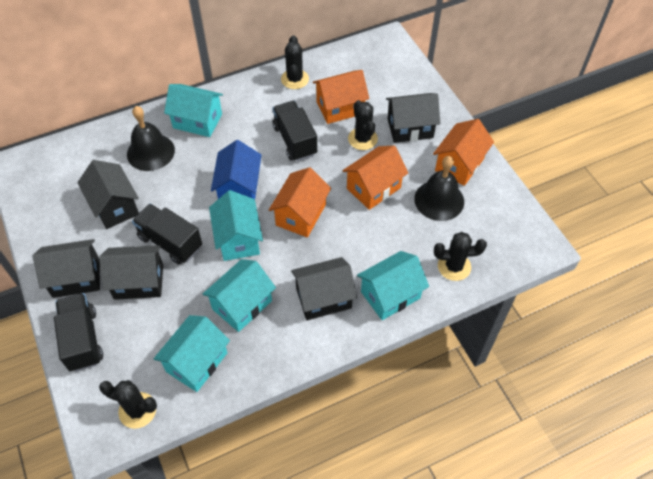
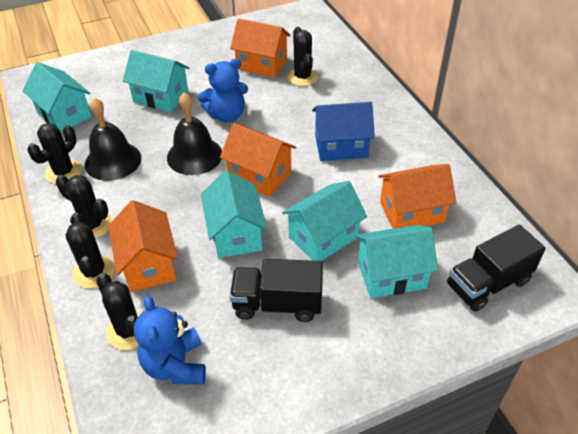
black cactus: [99,380,157,429] [281,35,309,89] [348,100,378,150] [434,232,487,281] = 4 -> [27,123,82,184] [56,175,112,238] [65,213,115,288] [96,273,141,350] [287,27,318,86] = 5
black house: [33,239,100,298] [78,160,139,229] [99,245,163,300] [291,257,357,320] [386,93,440,143] = 5 -> none = 0
black truck: [54,293,103,372] [132,204,202,264] [272,101,317,161] = 3 -> [229,259,323,322] [447,224,546,312] = 2
blue teddy bear: none = 0 -> [134,296,206,384] [198,58,248,123] = 2

